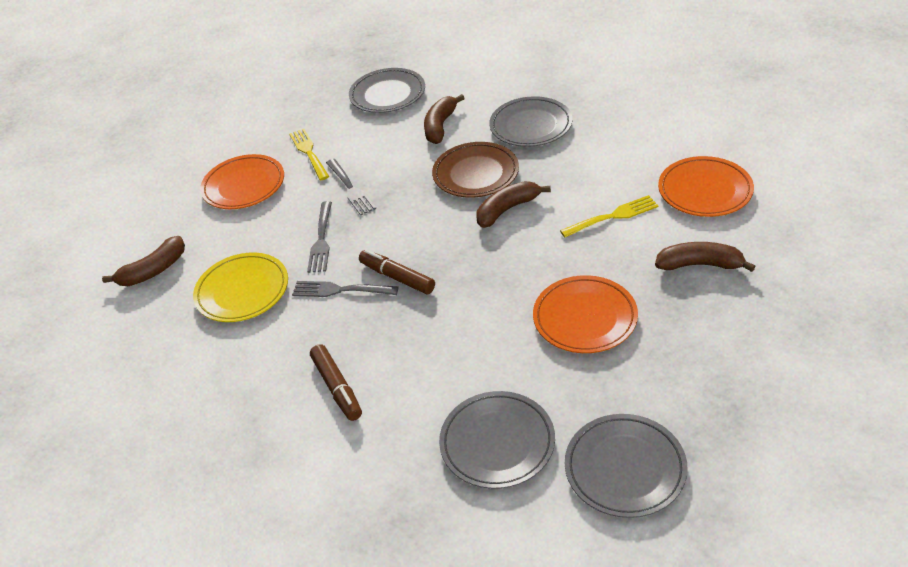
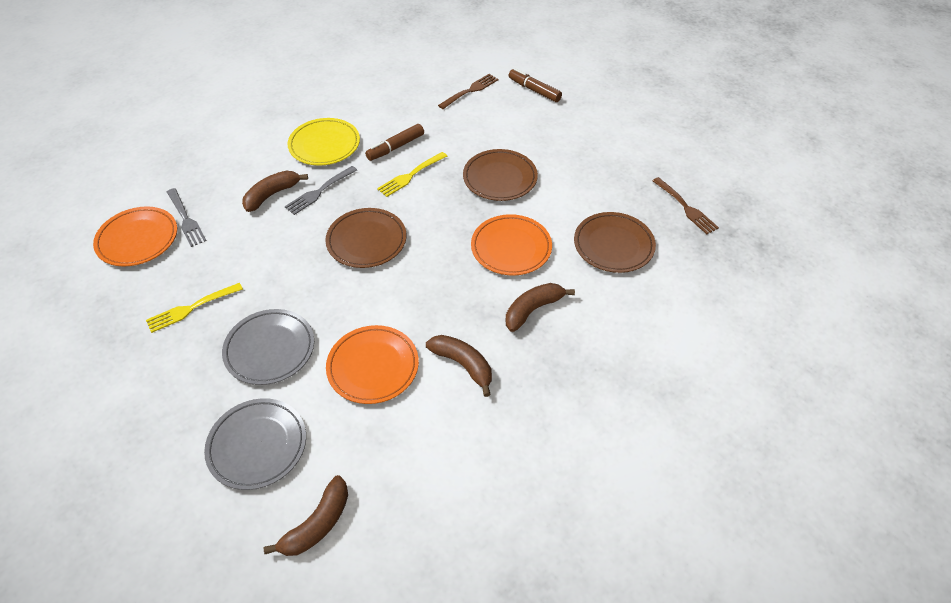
brown fork: none = 0 -> [438,74,498,109] [653,177,719,234] = 2
brown plate: [432,142,519,198] = 1 -> [325,208,406,268] [463,149,538,201] [574,212,656,273] = 3
grey fork: [292,281,399,297] [307,201,332,273] [326,159,376,215] = 3 -> [167,188,206,247] [285,166,357,215] = 2
grey plate: [349,68,425,113] [439,391,555,489] [489,96,572,147] [565,414,688,518] = 4 -> [204,398,306,490] [222,309,314,385] = 2

